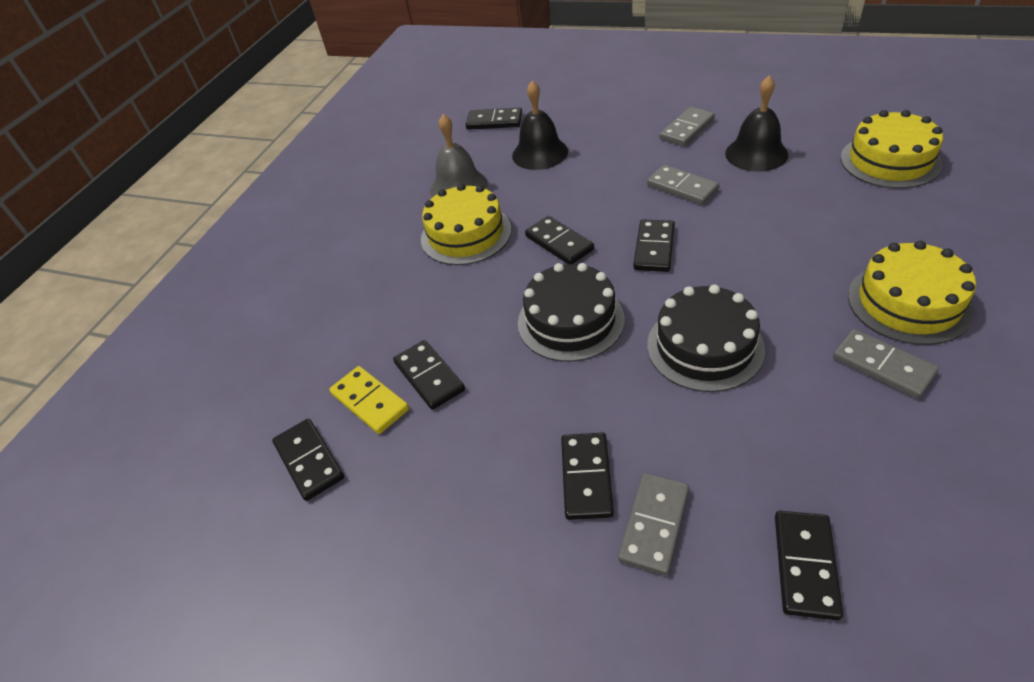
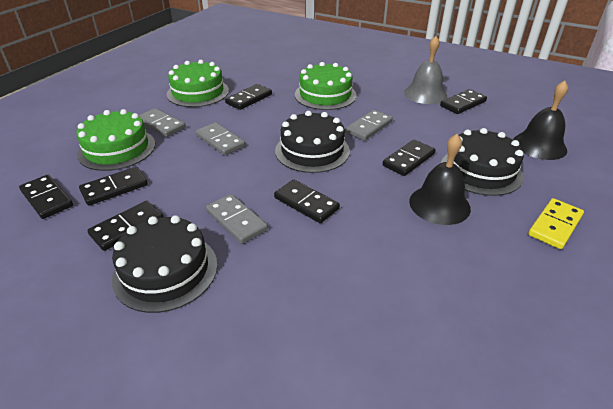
black cake: [518,263,625,362] [647,284,765,392] = 2 -> [112,215,217,313] [275,111,350,173] [441,128,524,196] = 3
green cake: none = 0 -> [76,109,155,171] [167,60,229,107] [295,62,357,110] = 3
yellow cake: [421,183,511,265] [841,110,943,189] [848,241,976,345] = 3 -> none = 0

